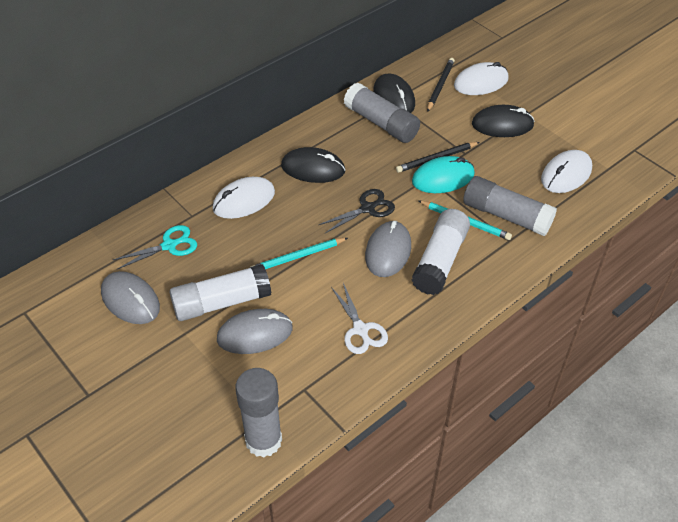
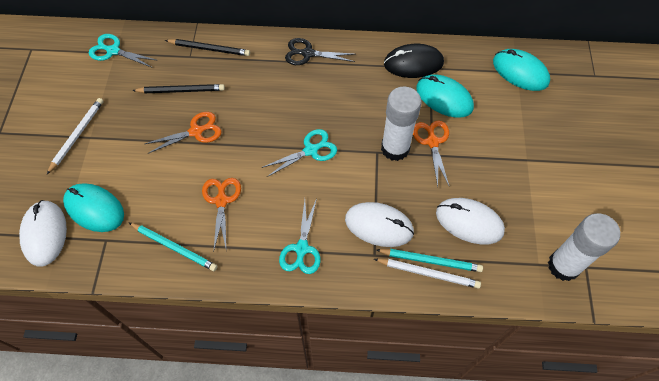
black mouse: [281,147,345,183] [373,74,415,113] [472,105,535,137] = 3 -> [384,44,444,78] = 1
grey glue stick: [235,368,282,458] [344,82,420,143] [463,176,557,236] = 3 -> none = 0
grey mouse: [101,271,160,324] [217,309,293,354] [365,221,411,277] = 3 -> none = 0
orange scissors: none = 0 -> [145,112,221,154] [202,178,241,252] [413,121,449,186] = 3
turquoise mouse: [412,156,475,193] = 1 -> [63,183,124,232] [417,74,474,118] [493,49,550,91] = 3
turquoise scissors: [113,225,197,269] = 1 -> [89,34,158,67] [261,129,337,177] [279,198,321,274] = 3
white pencil: none = 0 -> [47,98,104,174] [374,259,481,289] = 2
white scissors: [331,283,388,354] = 1 -> none = 0

